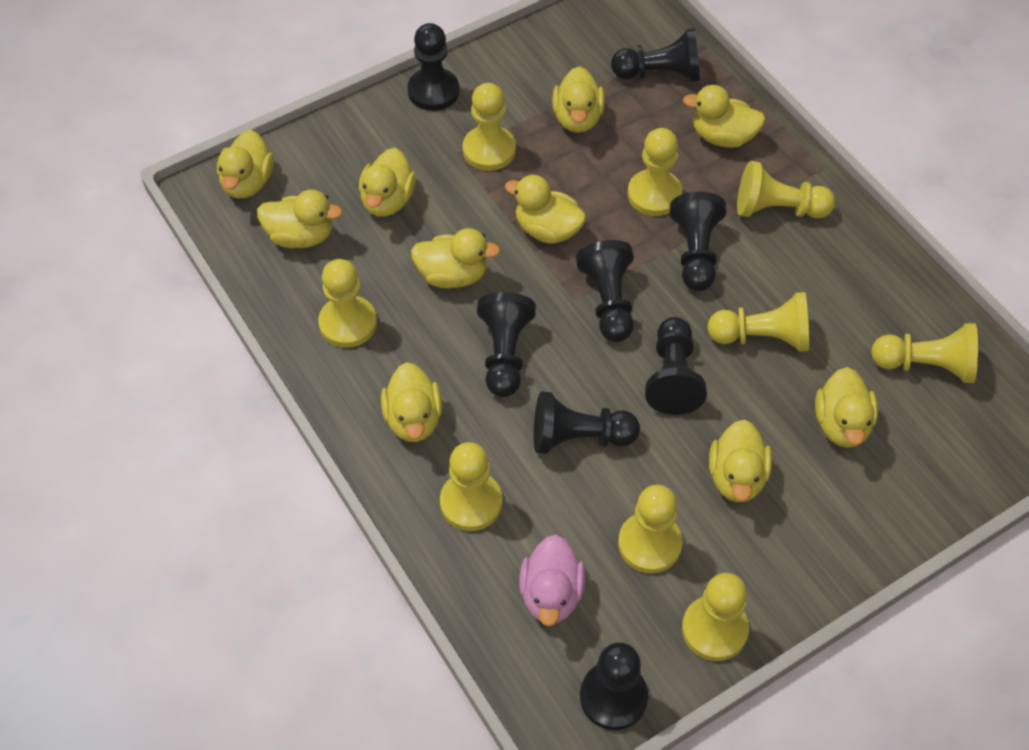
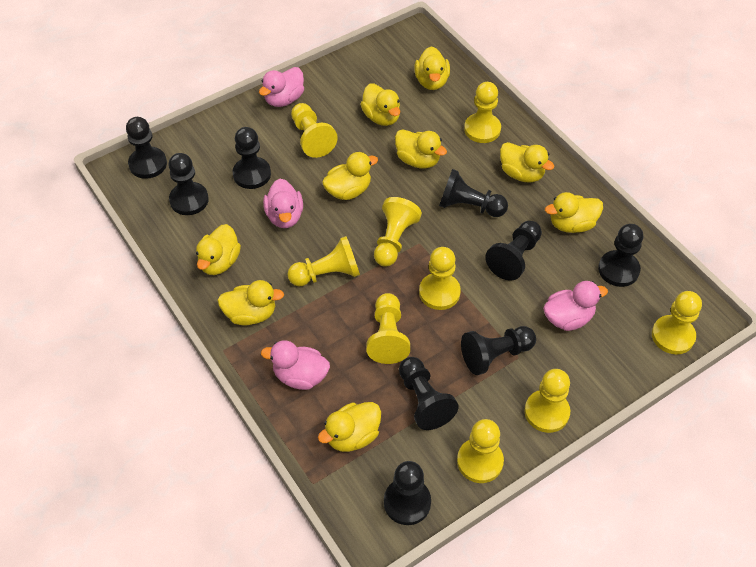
black pawn: [408,23,459,111] [477,292,536,397] [534,391,640,454] [576,240,634,342] [580,642,648,730] [611,28,700,82] [645,317,707,415] [670,192,726,291] = 8 -> [126,117,167,179] [168,153,209,215] [233,127,271,189] [384,461,431,525] [399,357,458,430] [439,169,508,217] [461,326,536,375] [485,221,542,281] [598,224,643,287] = 9
pink duck: [519,535,585,626] = 1 -> [259,67,304,107] [261,340,330,390] [263,179,303,228] [543,281,608,331] = 4
yellow duck: [217,130,274,199] [257,190,343,248] [359,148,416,217] [381,362,442,442] [411,228,501,288] [505,175,586,244] [552,66,605,133] [683,85,766,148] [709,420,772,502] [815,367,878,448] = 10 -> [196,224,241,275] [218,280,284,325] [318,402,381,452] [322,152,378,200] [360,84,400,126] [395,129,447,169] [414,46,450,90] [500,142,554,182] [545,192,603,233] = 9

